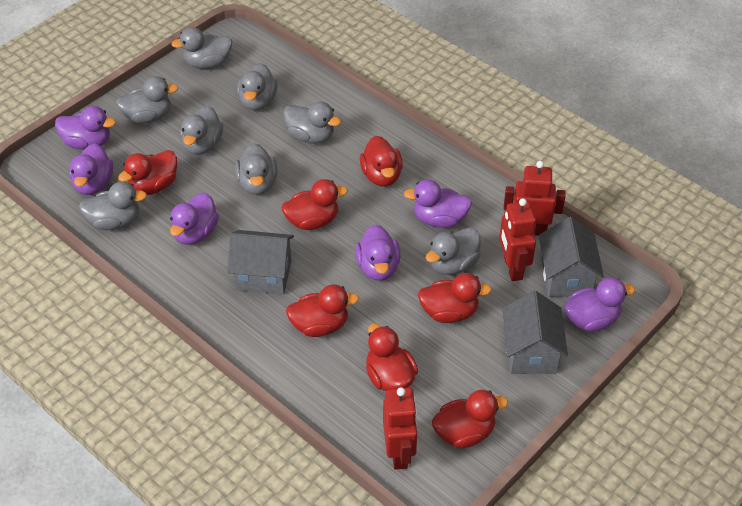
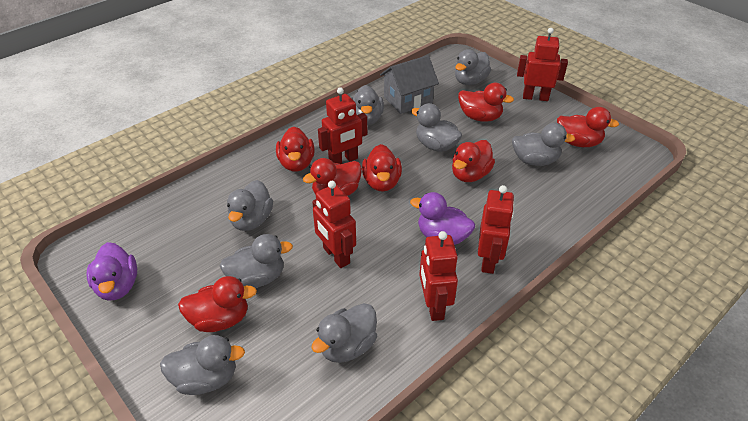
grey house: [227,230,294,294] [502,291,568,374] [539,217,604,297] = 3 -> [380,55,439,114] = 1
purple duck: [55,106,116,150] [69,143,113,195] [170,192,219,245] [355,224,401,281] [404,179,472,228] [564,277,635,332] = 6 -> [86,242,137,301] [410,192,475,245] = 2
red robot: [383,387,417,470] [499,198,536,281] [504,161,566,236] = 3 -> [312,181,356,268] [318,87,367,164] [419,231,458,321] [478,185,514,274] [517,28,568,101] = 5

